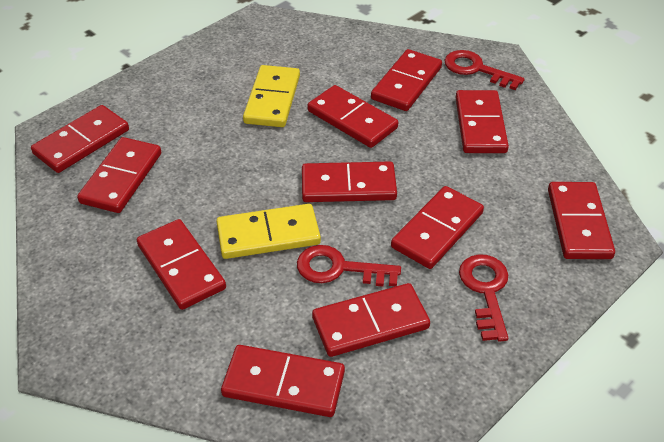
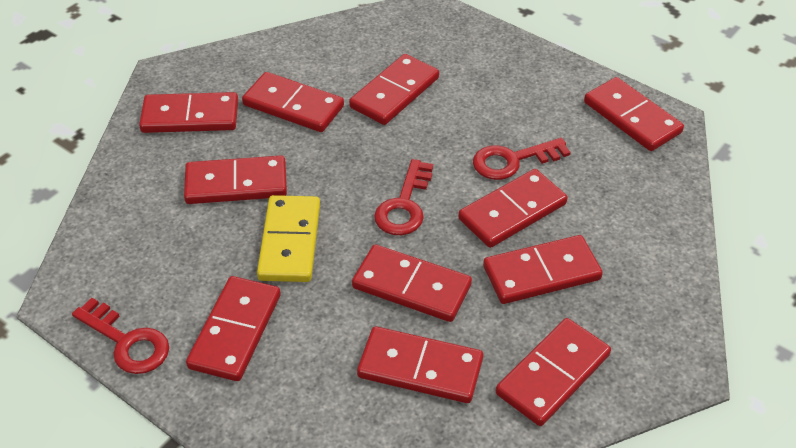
yellow domino: [216,204,321,259] [243,65,300,127] = 2 -> [257,195,320,282] = 1

